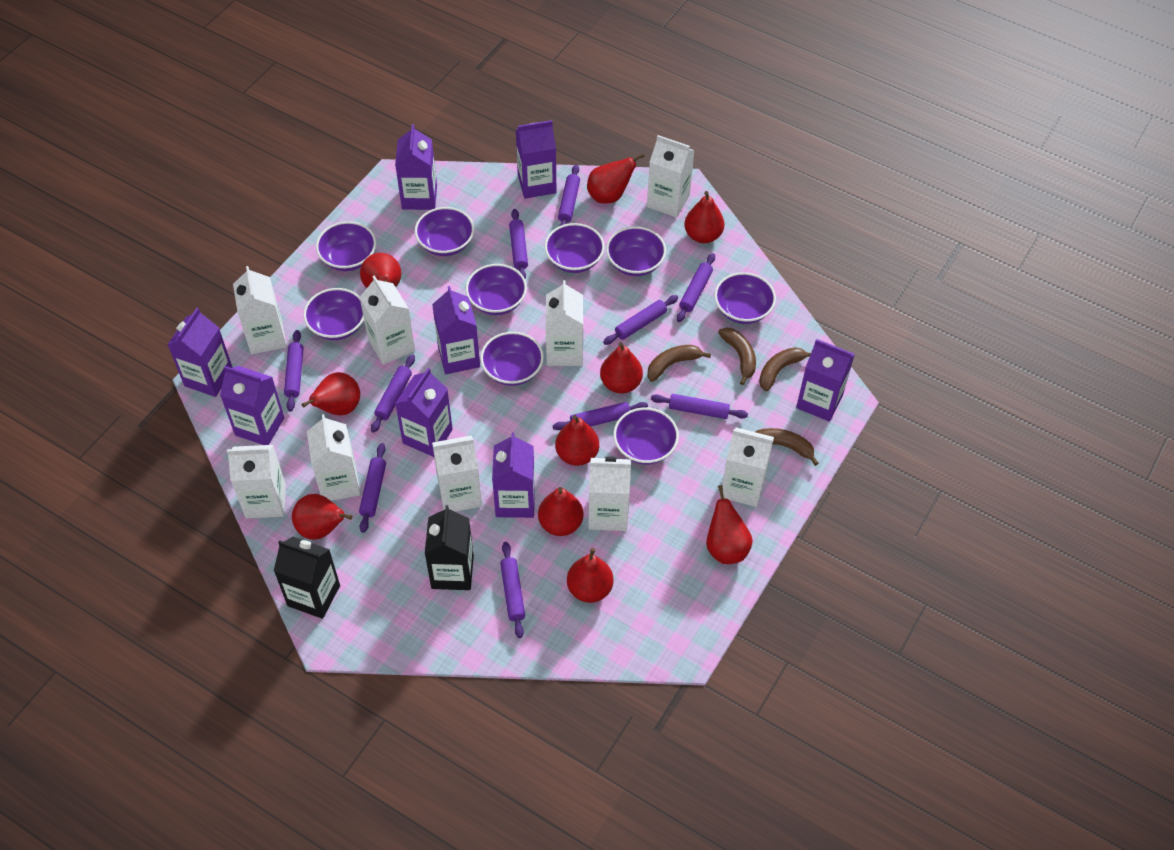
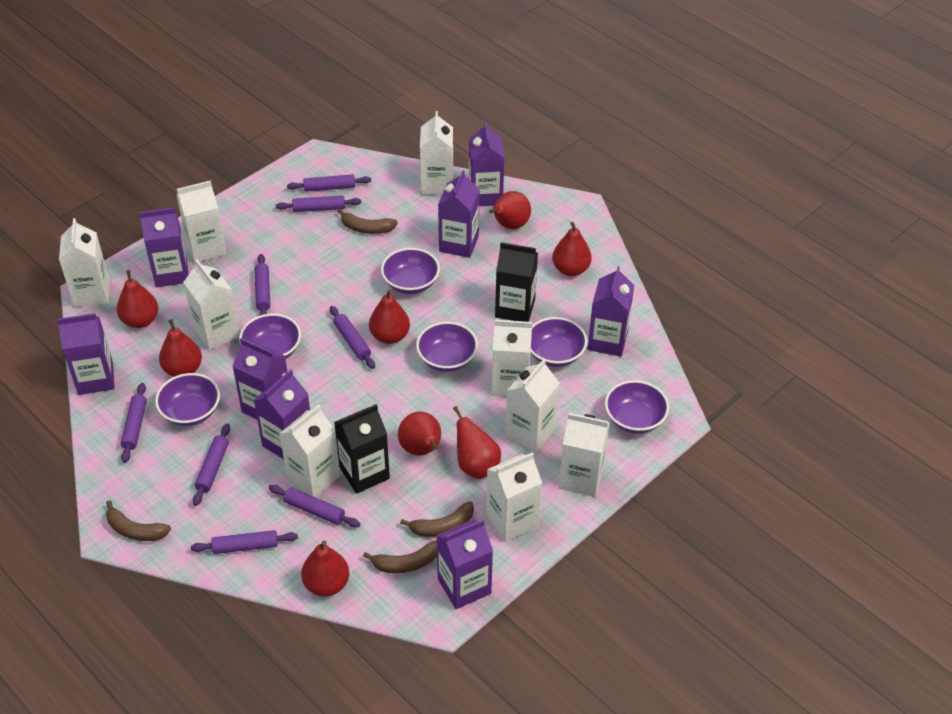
purple bowl: [303,288,364,340] [316,221,376,271] [415,207,474,256] [466,264,527,315] [480,332,544,386] [545,223,605,273] [606,226,666,276] [613,407,679,465] [714,272,776,324] = 9 -> [155,373,220,426] [239,314,301,359] [381,248,440,294] [416,322,478,372] [531,317,587,367] [605,380,669,434] = 6
purple rolling pin: [284,330,304,411] [359,443,386,533] [371,354,415,433] [500,542,525,638] [509,209,528,278] [553,402,648,430] [558,164,580,226] [603,295,678,345] [651,394,748,419] [677,253,715,322] = 10 -> [121,383,147,463] [191,530,298,554] [193,423,230,506] [255,254,270,315] [269,485,360,527] [276,196,361,212] [287,174,371,192] [330,306,375,369] = 8
red pear: [292,494,353,540] [302,372,360,416] [360,253,401,288] [538,487,584,536] [555,415,599,466] [567,548,614,603] [587,153,645,204] [600,342,643,394] [684,191,724,243] [706,485,753,564] = 10 -> [117,270,158,328] [159,319,202,377] [301,540,349,596] [369,289,410,344] [398,412,441,456] [453,406,501,479] [489,191,531,229] [552,222,592,276] = 8

